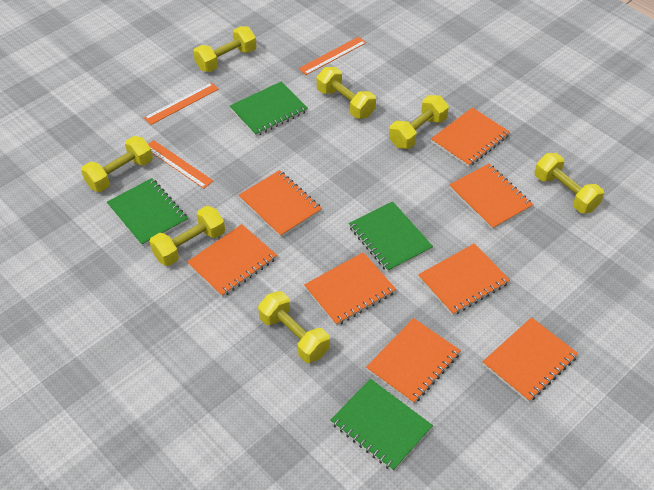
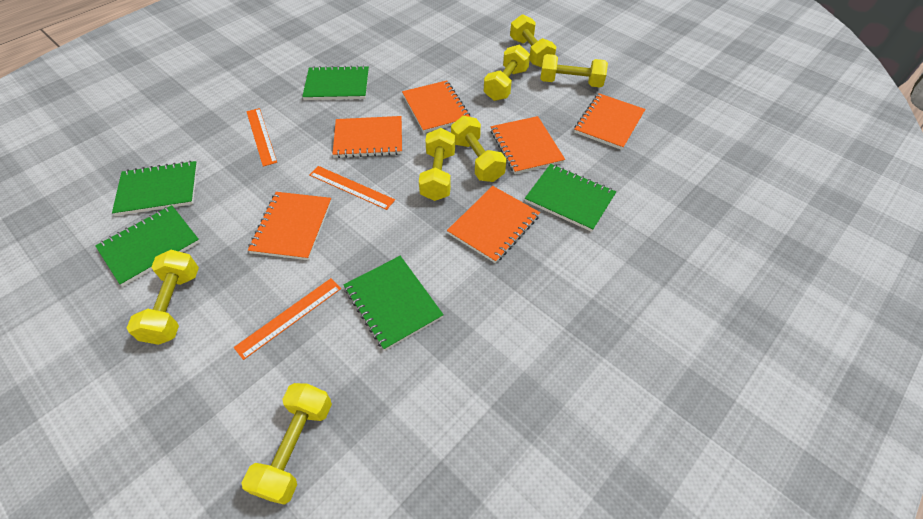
green notebook: [107,178,188,246] [230,82,308,136] [330,379,433,471] [349,201,433,272] = 4 -> [95,205,200,286] [112,161,198,216] [302,65,369,100] [344,256,444,351] [525,164,616,232] = 5
orange notebook: [187,224,277,297] [239,170,322,237] [304,252,396,326] [366,318,461,404] [418,243,510,316] [431,108,510,167] [449,164,533,230] [482,317,578,402] = 8 -> [248,192,332,260] [333,116,402,158] [402,80,470,133] [447,186,540,263] [491,116,565,174] [574,93,645,150] = 6

